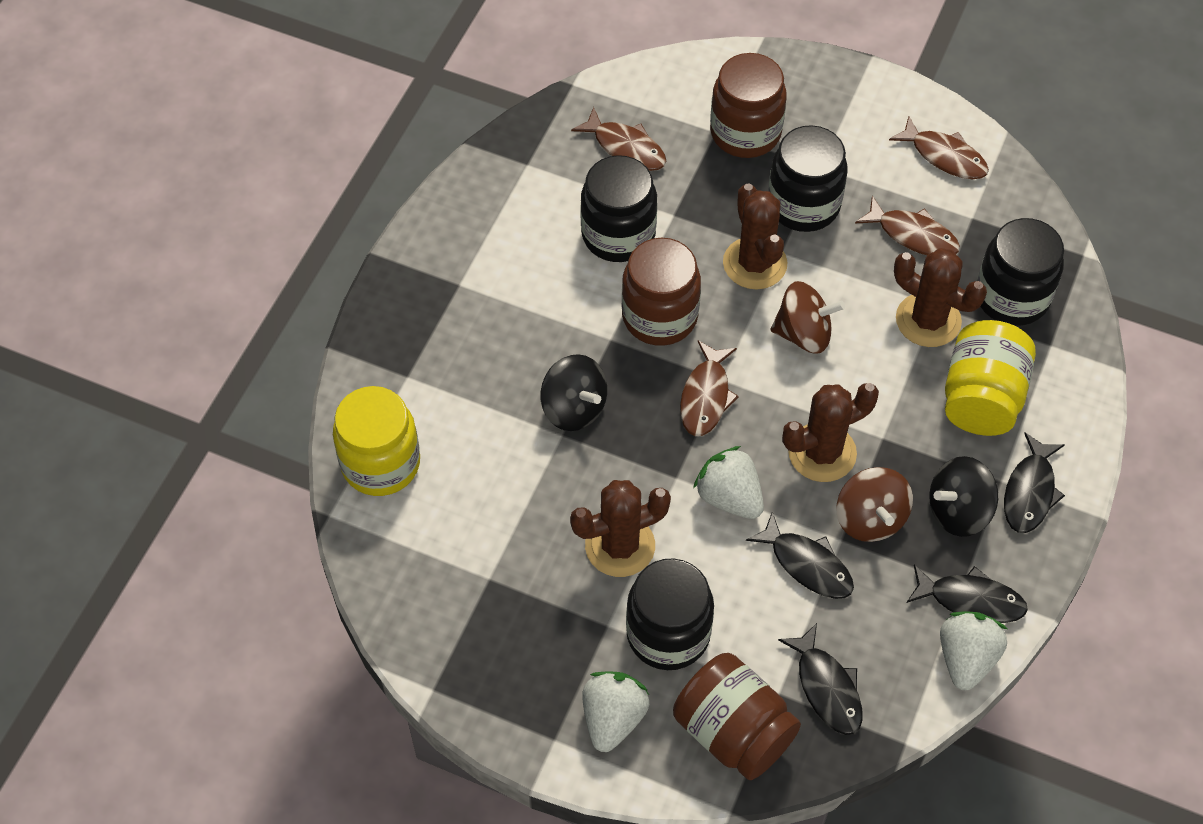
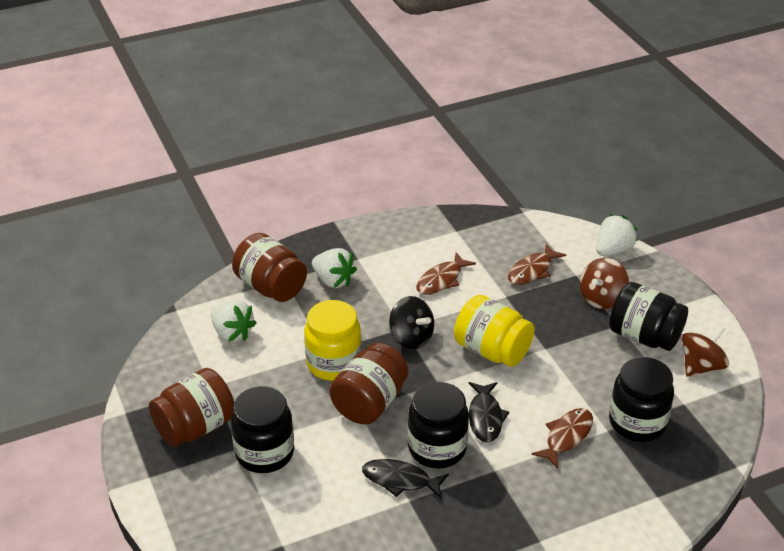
black fish: [746,512,854,599] [778,623,863,735] [906,565,1028,623] [1004,433,1065,533] = 4 -> [362,459,449,498] [469,382,509,443] = 2
black spinning top: [541,354,607,431] [929,456,998,537] = 2 -> [389,296,434,349] = 1
brown cactus: [570,480,671,577] [723,183,787,289] [782,383,879,482] [894,248,987,347] = 4 -> none = 0
brown fish: [571,107,666,171] [680,341,739,436] [855,196,960,255] [889,116,989,179] = 4 -> [416,252,476,295] [508,243,566,285] [531,408,593,469] = 3

